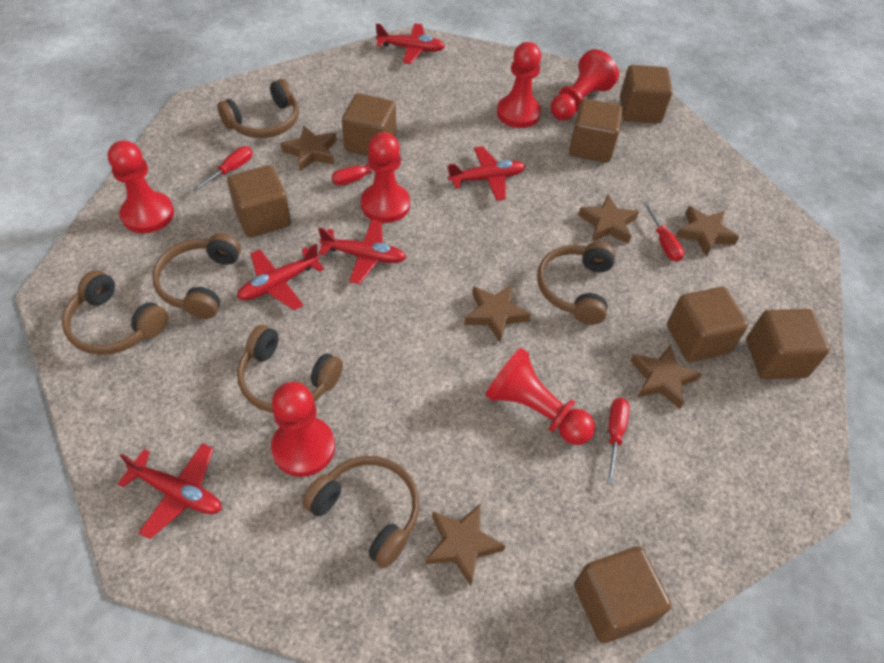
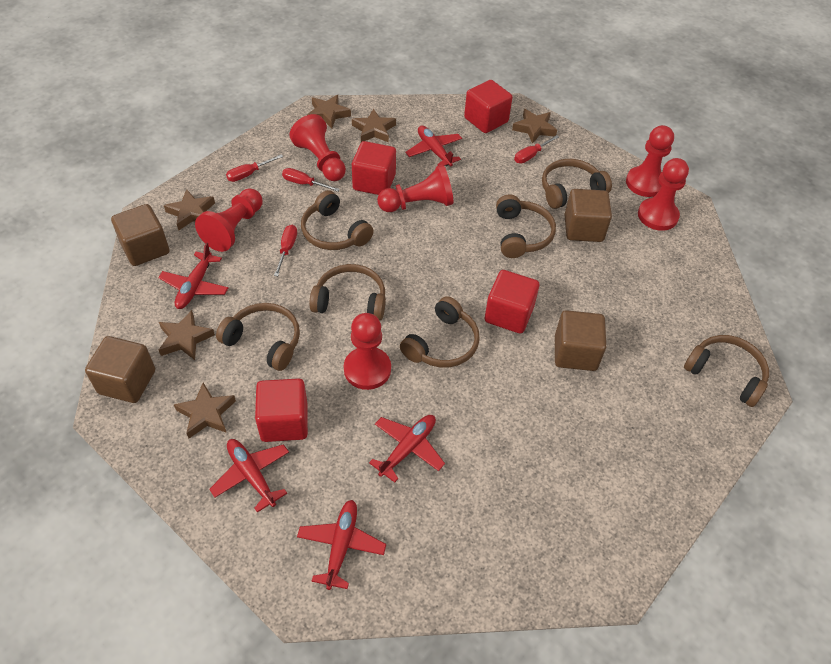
brown cube: [227,165,291,238] [342,93,396,156] [569,99,623,163] [574,546,671,643] [620,65,673,123] [667,287,748,362] [746,309,830,379] = 7 -> [85,336,155,403] [111,204,170,266] [555,310,606,371] [564,189,612,242] = 4
brown headphones: [62,270,168,355] [152,233,241,319] [217,79,299,138] [237,325,343,413] [302,456,419,568] [537,241,616,325] = 6 -> [216,303,300,371] [301,190,374,250] [309,264,386,321] [400,296,480,368] [496,194,556,258] [542,159,612,209] [684,335,769,407] = 7
red cube: none = 0 -> [255,378,308,442] [352,141,396,195] [464,80,513,133] [485,270,539,334] = 4

